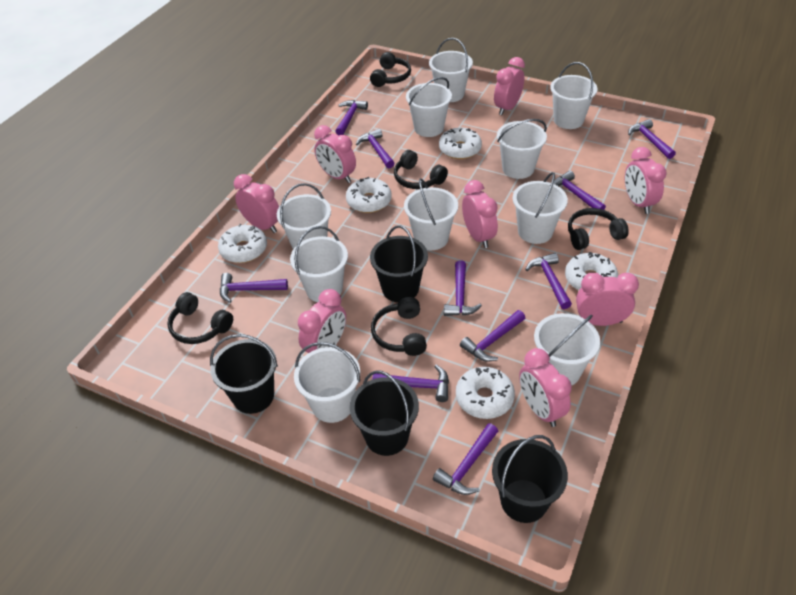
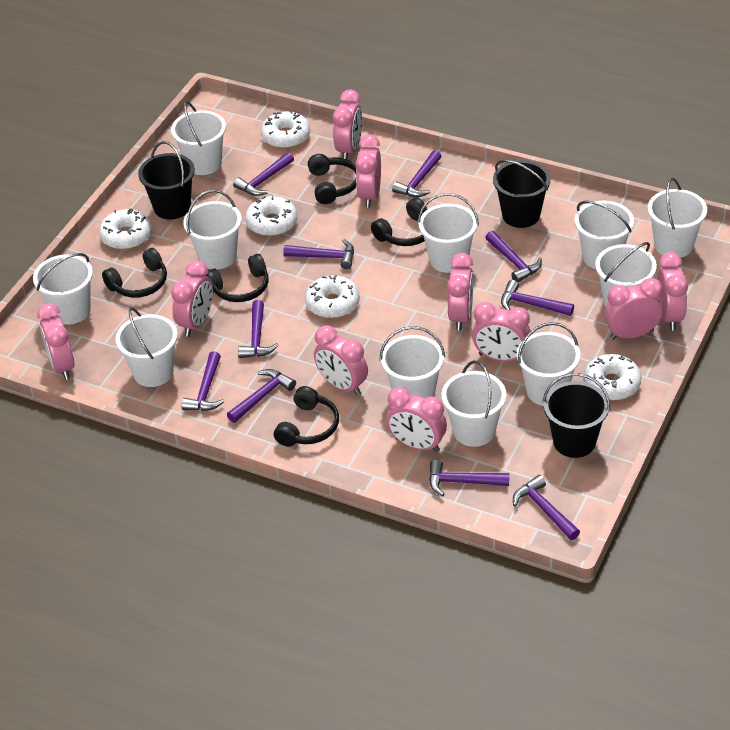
black bucket: [210,334,278,414] [350,371,419,456] [370,225,428,303] [492,435,568,523] = 4 -> [138,141,195,219] [493,160,551,228] [543,373,610,458] = 3
pink clock: [234,174,279,233] [298,289,346,353] [314,125,356,183] [462,180,498,248] [494,57,525,115] [519,348,572,427] [576,273,639,326] [625,147,667,214] = 8 -> [37,303,75,380] [171,260,213,337] [314,326,368,396] [333,90,362,159] [355,134,381,208] [386,387,447,452] [447,253,473,331] [472,302,530,361] [604,278,663,340] [657,252,688,331] = 10
white bucket: [277,183,331,249] [290,226,348,302] [294,342,360,423] [404,178,458,250] [406,77,452,137] [429,38,473,102] [497,119,547,179] [513,172,568,244] [534,313,600,386] [550,62,597,129] = 10 -> [33,253,93,325] [115,307,178,387] [171,101,226,175] [183,190,242,269] [380,326,445,398] [418,193,479,273] [442,361,506,447] [516,322,580,406] [574,201,634,269] [595,242,657,307] [648,178,707,258] = 11

